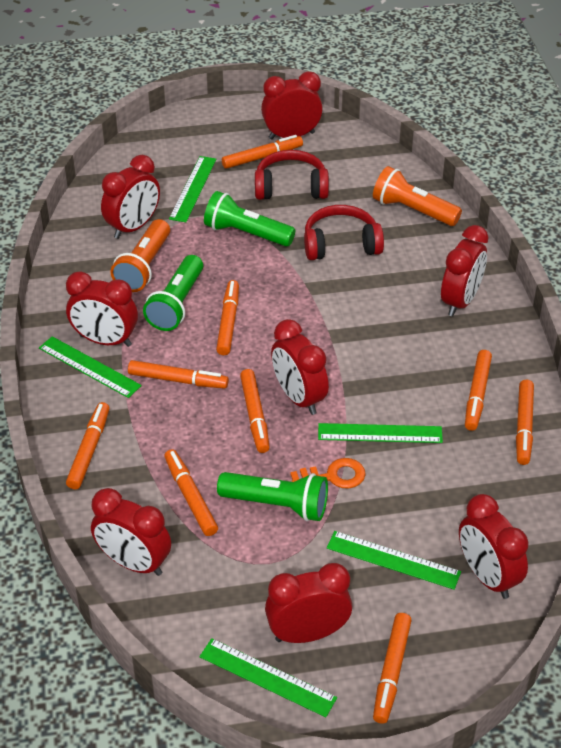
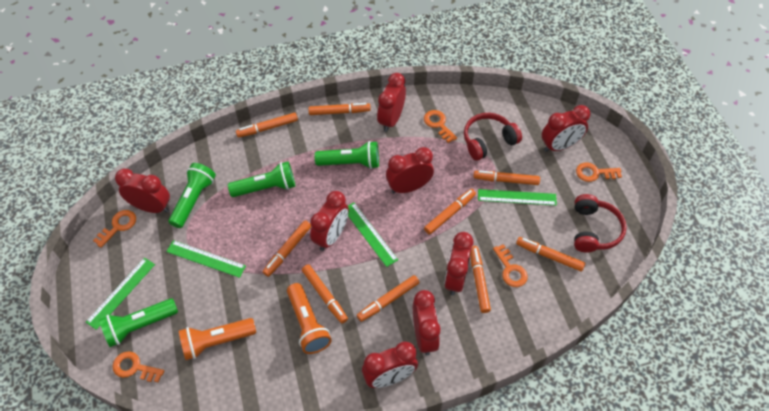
green flashlight: [143,255,203,331] [204,191,295,247] [217,472,328,521] = 3 -> [99,298,178,347] [169,163,216,228] [228,161,295,197] [315,141,379,169] = 4
green ruler: [39,336,142,398] [169,156,216,222] [199,638,337,717] [318,423,443,443] [327,531,461,590] = 5 -> [86,258,155,330] [166,240,246,278] [348,202,398,267] [478,189,557,206] = 4
orange key: [290,458,366,489] = 1 -> [93,210,136,248] [112,351,164,382] [424,110,457,143] [493,244,528,287] [576,162,622,182] = 5

